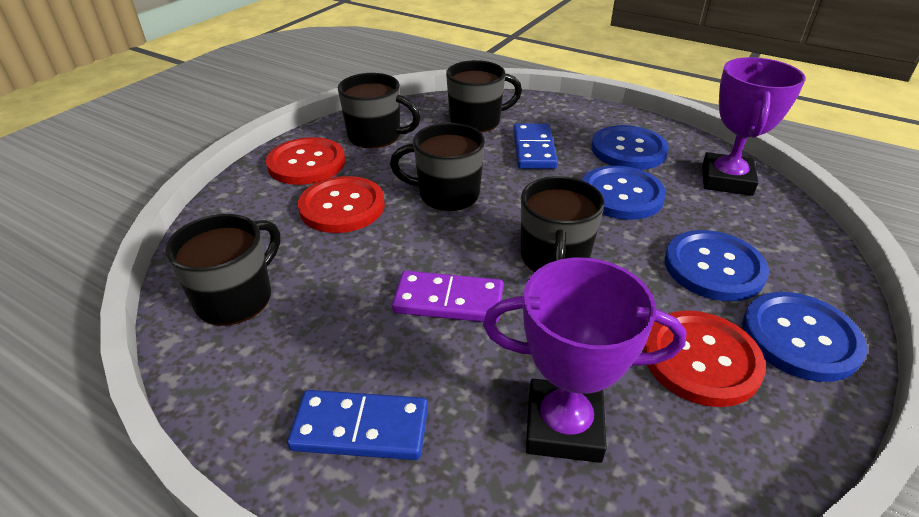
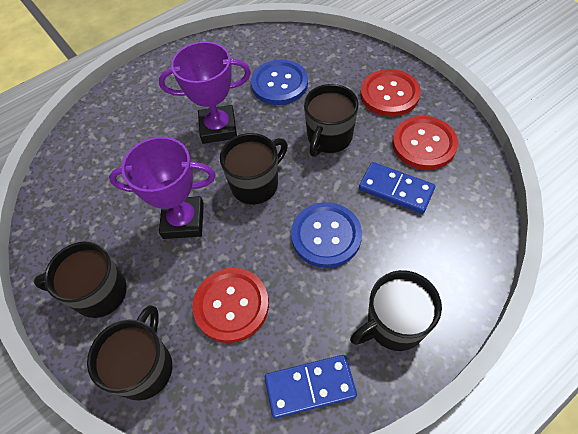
blue button: [582,166,666,220] [591,125,669,170] [665,230,769,301] [742,292,867,382] = 4 -> [251,60,308,105] [291,202,362,268] = 2
purple domino: [392,271,503,323] = 1 -> none = 0

